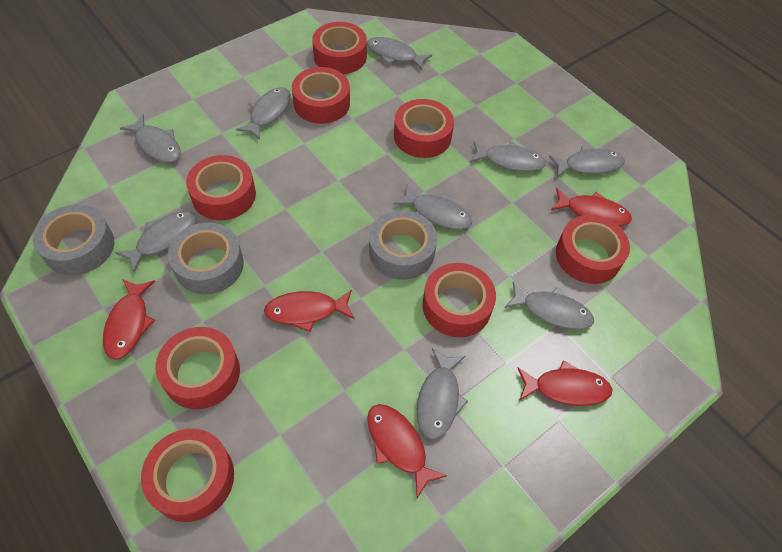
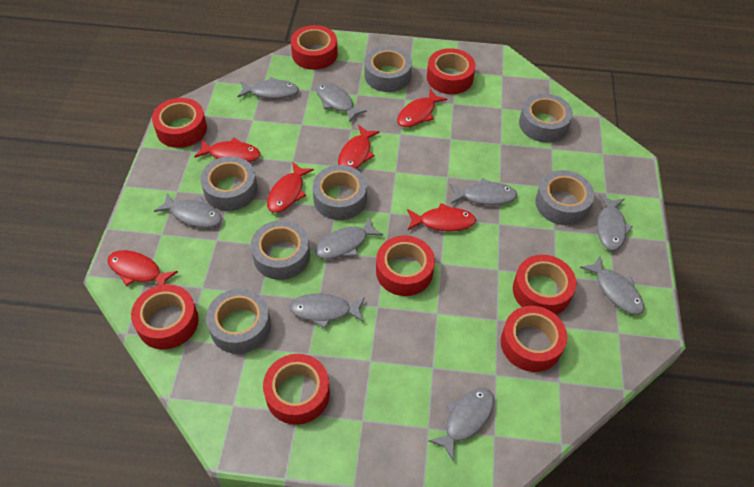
grey tape: [33,205,114,275] [168,222,244,294] [369,210,437,280] = 3 -> [200,156,258,211] [206,288,271,354] [251,220,310,280] [312,165,367,220] [364,46,412,92] [519,93,573,143] [535,170,594,225] = 7
red fish: [103,279,155,360] [264,290,354,332] [367,404,447,498] [518,361,613,406] [551,188,632,226] = 5 -> [107,250,178,286] [194,138,260,162] [267,162,314,213] [338,125,380,169] [397,89,447,127] [407,203,476,231] = 6

